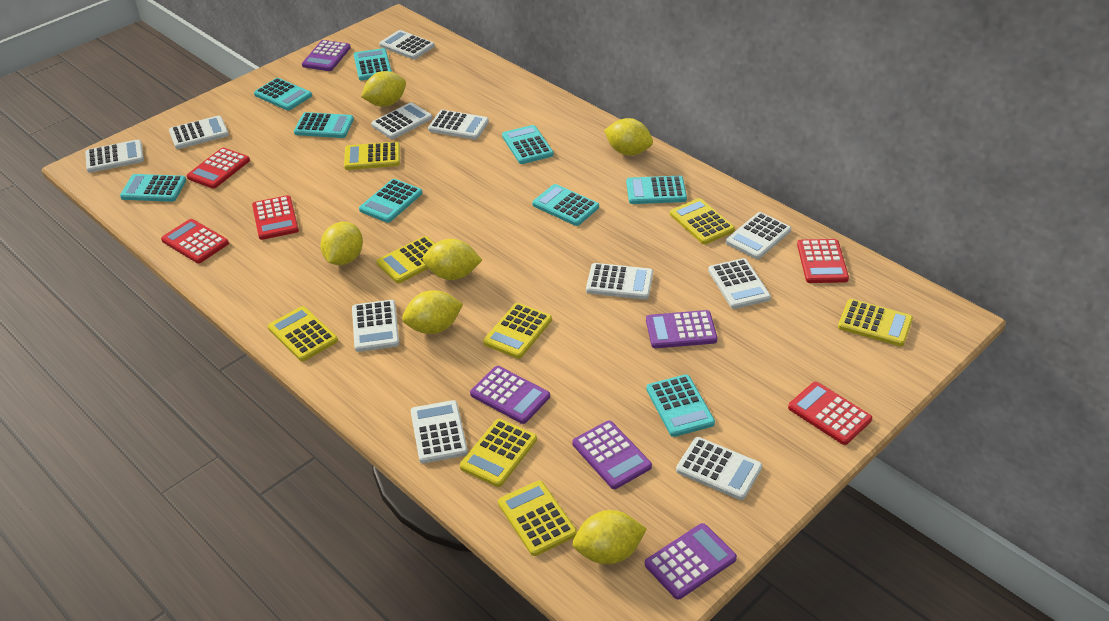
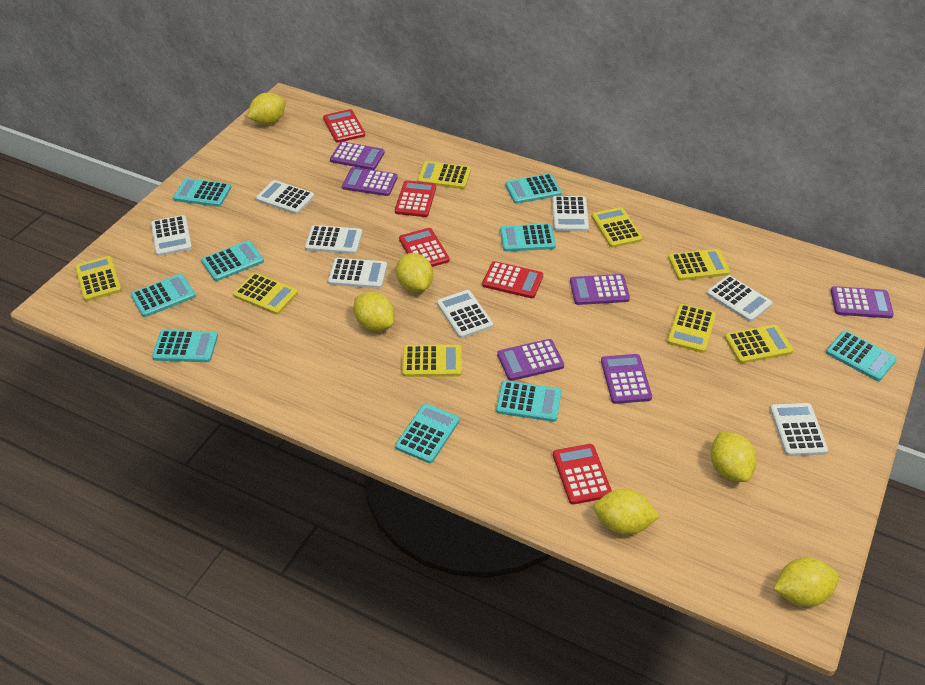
purple calculator: [302,40,351,71] [470,366,550,424] [572,420,652,489] [645,523,737,600] [646,310,718,348] = 5 -> [330,141,385,170] [342,167,398,196] [497,339,564,381] [570,274,630,305] [601,354,652,404] [831,286,894,318] = 6
white calculator: [85,140,144,173] [169,116,229,149] [352,300,399,352] [371,102,432,139] [379,30,435,59] [411,400,468,463] [428,110,489,140] [586,263,653,299] [676,437,762,500] [708,258,771,309] [726,212,791,259] = 11 -> [151,215,192,256] [256,180,314,214] [305,225,363,254] [328,258,387,289] [437,290,493,338] [552,196,589,232] [707,275,772,322] [770,403,828,456] = 8

